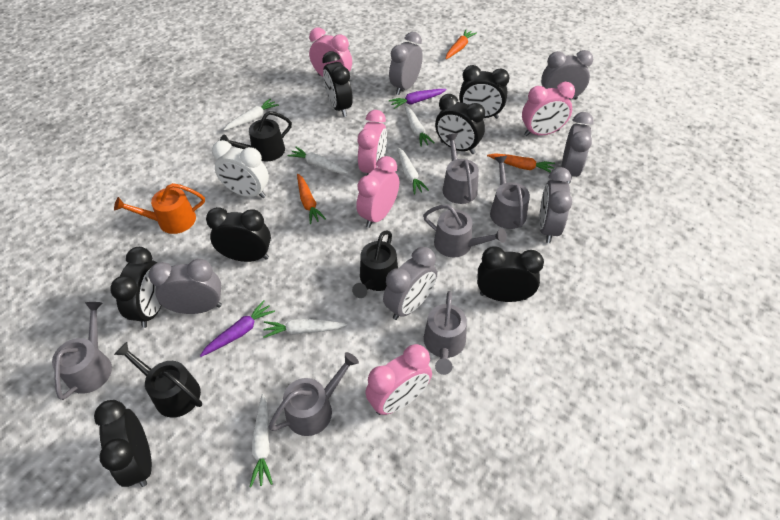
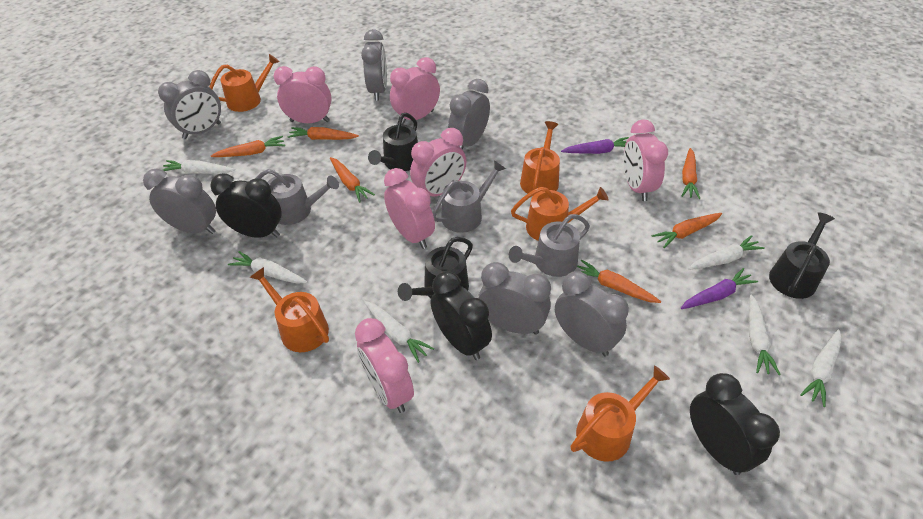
black clock: [94,400,152,487] [110,247,162,328] [206,207,271,262] [322,51,353,117] [435,94,485,154] [459,65,509,119] [477,246,544,302] = 7 -> [210,173,282,238] [431,271,492,360] [690,373,780,475] = 3
grey watering can: [52,302,112,400] [269,352,359,436] [423,205,507,257] [424,291,467,375] [443,134,479,204] [490,156,530,229] = 6 -> [256,169,339,225] [433,160,506,233] [509,214,590,277] = 3
orange carrot: [297,174,326,224] [446,30,477,59] [487,153,555,172] = 3 -> [211,136,285,157] [287,127,359,140] [330,157,375,202] [577,259,661,303] [652,213,722,248] [682,148,700,199] = 6
orange watering can: [114,183,205,234] = 1 -> [209,54,280,112] [249,267,329,352] [511,187,609,241] [520,121,560,195] [570,365,670,462] = 5
pink clock: [309,27,352,77] [356,156,399,228] [358,110,387,175] [365,344,432,415] [522,82,575,136] = 5 -> [274,66,332,123] [355,318,414,413] [384,168,435,249] [390,57,440,125] [410,128,466,197] [623,119,668,201] = 6
white clock: [212,140,269,198] = 1 -> none = 0

